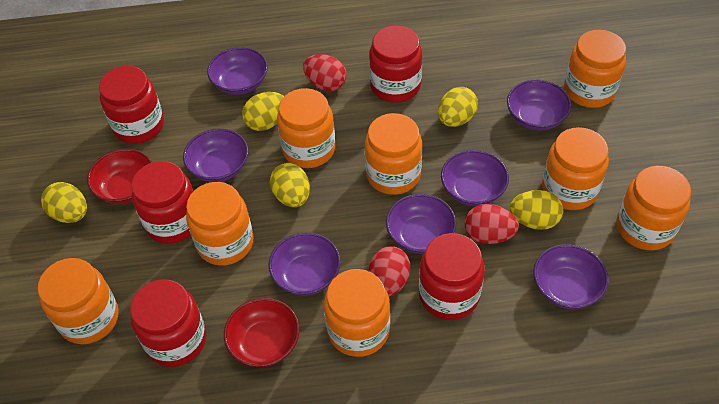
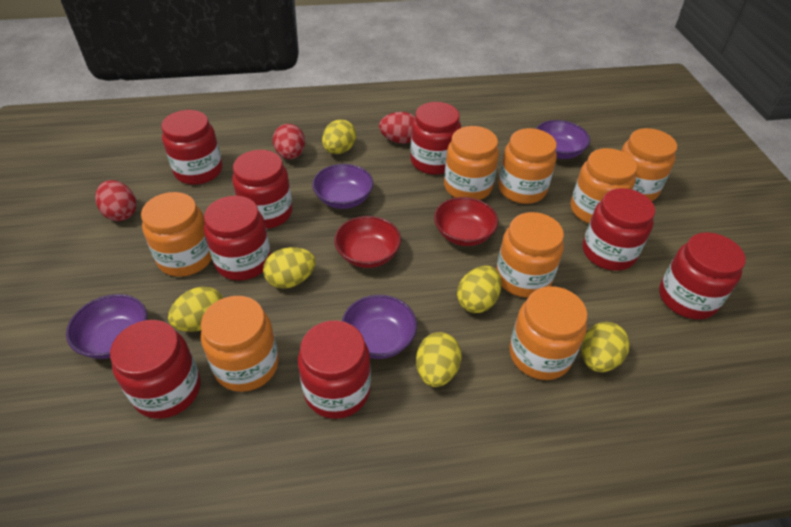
purple bowl: [183,128,248,182] [207,47,268,95] [269,232,341,296] [386,194,456,254] [441,150,509,206] [507,80,571,131] [533,244,609,309] = 7 -> [66,294,147,359] [312,164,373,209] [342,295,417,359] [536,120,590,159] = 4
red jar: [99,66,164,144] [130,279,206,367] [131,161,193,244] [369,26,422,103] [419,233,485,320] = 5 -> [110,320,201,419] [161,110,222,185] [204,196,271,280] [232,150,292,229] [298,320,371,419] [410,102,461,175] [583,188,655,271] [659,232,746,320] = 8
yellow egg: [41,182,87,223] [242,92,284,131] [270,163,310,207] [438,87,478,127] [510,190,563,230] = 5 -> [168,287,223,332] [263,247,316,289] [322,119,356,154] [416,332,462,387] [457,266,502,313] [582,322,630,372] = 6

